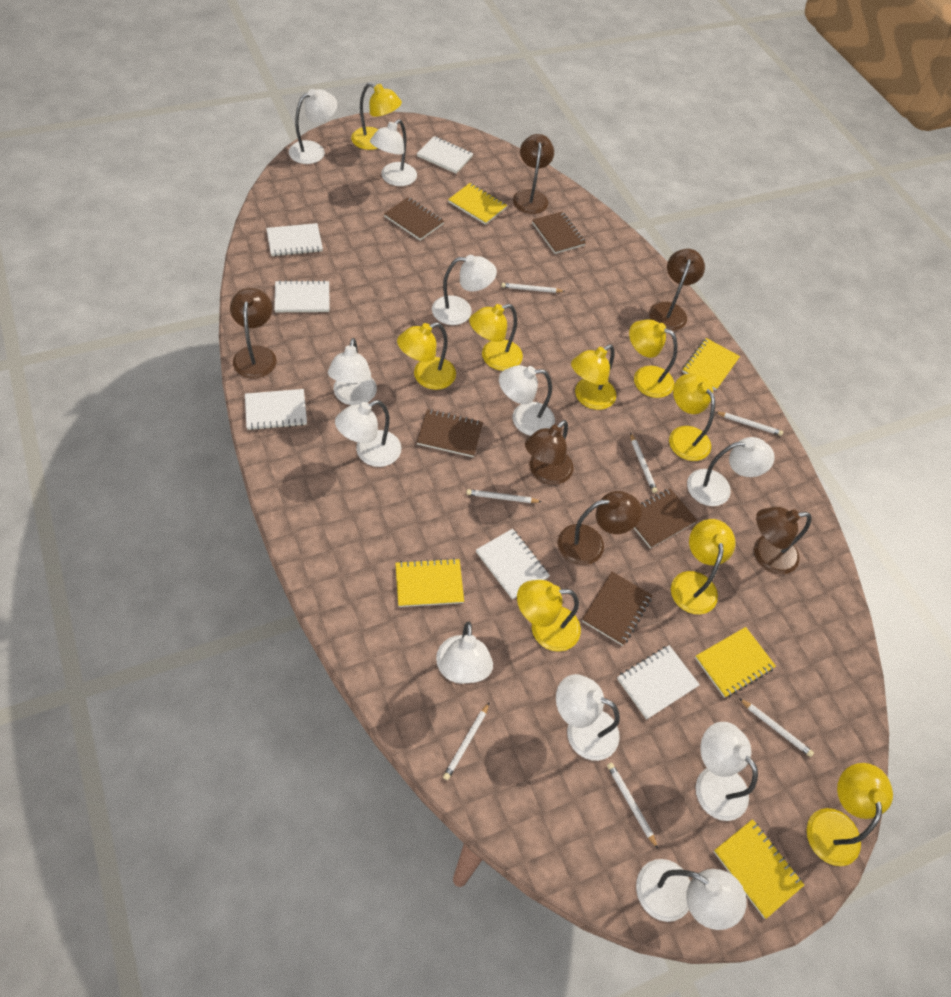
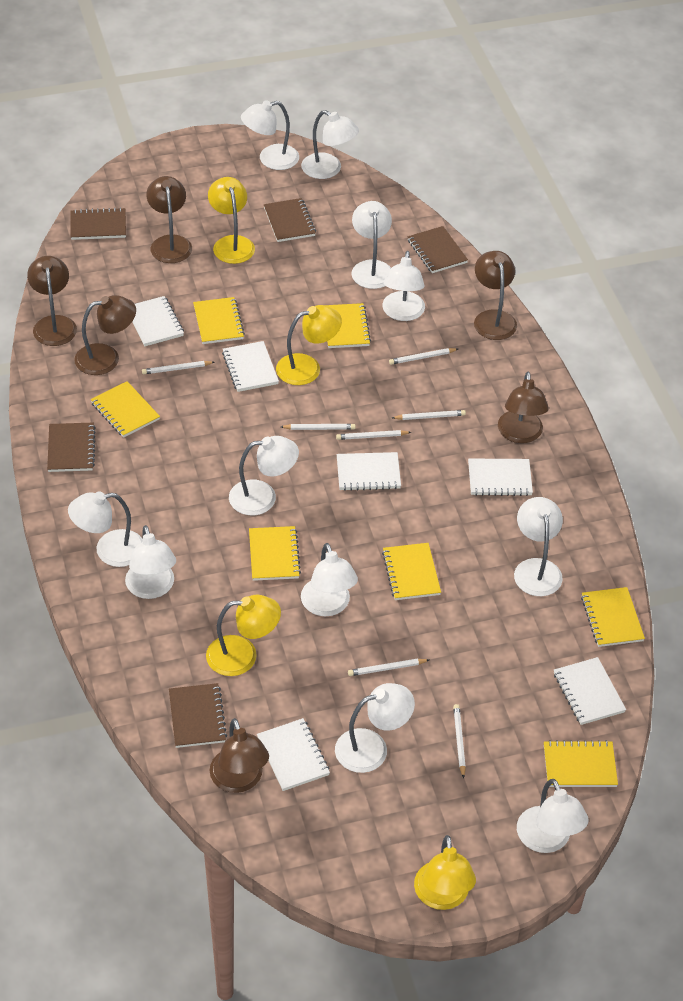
yellow lamp: [351,83,402,150] [397,322,456,390] [469,304,523,371] [517,580,581,652] [571,344,616,410] [629,320,677,398] [669,374,715,461] [671,519,735,614] [807,763,893,866] = 9 -> [206,595,281,676] [208,177,255,264] [276,305,342,385] [414,835,476,910] = 4
yellow notebook: [395,558,464,607] [448,183,507,225] [682,338,740,391] [695,627,776,698] [713,819,804,919] = 5 -> [91,381,160,438] [193,297,245,344] [249,526,301,581] [325,303,371,348] [382,543,441,600] [544,740,618,787] [581,587,645,647] = 7

